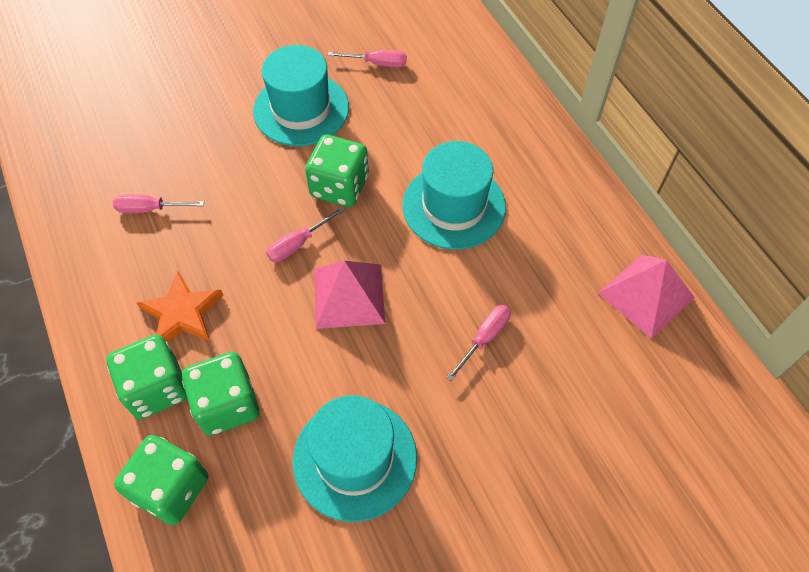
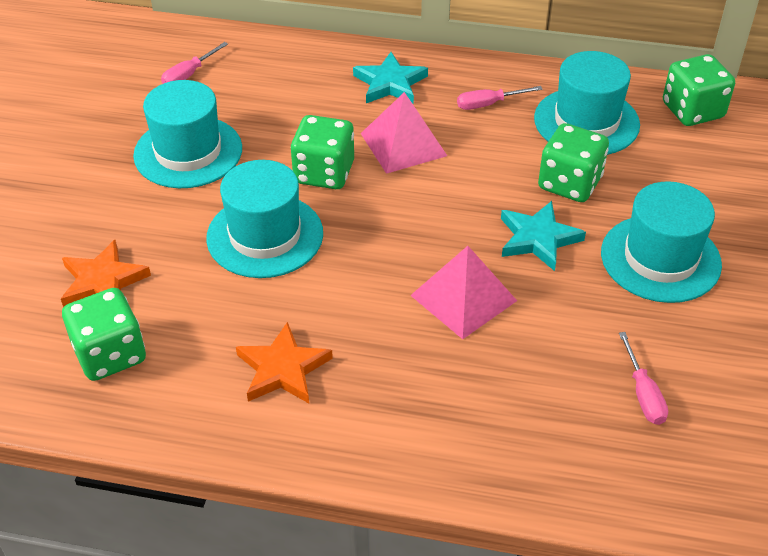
orange star: [137,271,223,342] = 1 -> [61,240,151,307] [236,322,333,403] = 2
pink screwdriver: [113,194,204,213] [266,207,345,262] [328,50,407,67] [446,305,511,381] = 4 -> [161,42,228,84] [457,86,543,110] [619,332,668,425] = 3
turquoise hat: [253,45,349,146] [293,395,417,522] [403,141,506,250] = 3 -> [133,80,242,188] [206,160,323,278] [534,51,640,155] [601,181,722,303] = 4
turquoise star: none = 0 -> [353,52,428,104] [501,201,586,271] = 2

